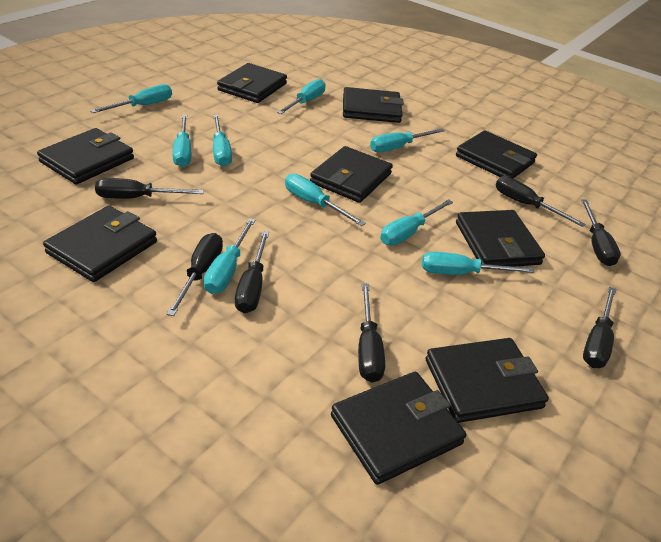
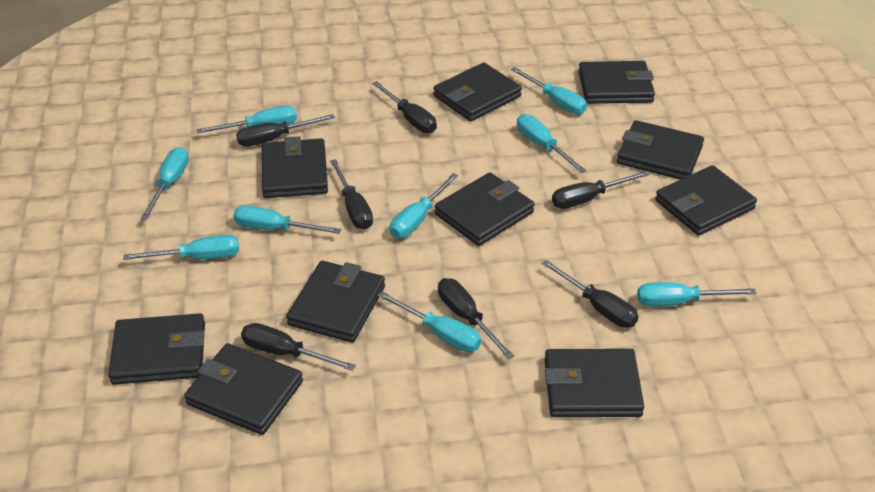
black wallet: [37,128,134,184] [43,206,157,282] [217,63,287,103] [310,146,393,203] [331,372,466,485] [343,87,404,123] [426,338,549,423] [456,130,537,179] [456,210,545,267] = 9 -> [108,313,205,385] [184,343,303,435] [262,136,328,198] [286,261,385,343] [433,62,522,121] [435,172,535,246] [545,349,644,417] [578,61,655,104] [617,120,704,180] [655,165,757,236] = 10

